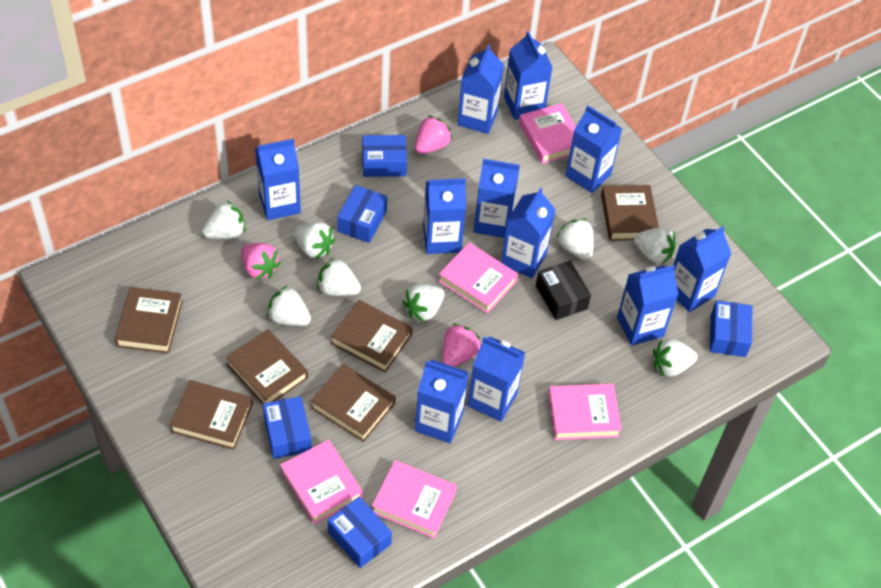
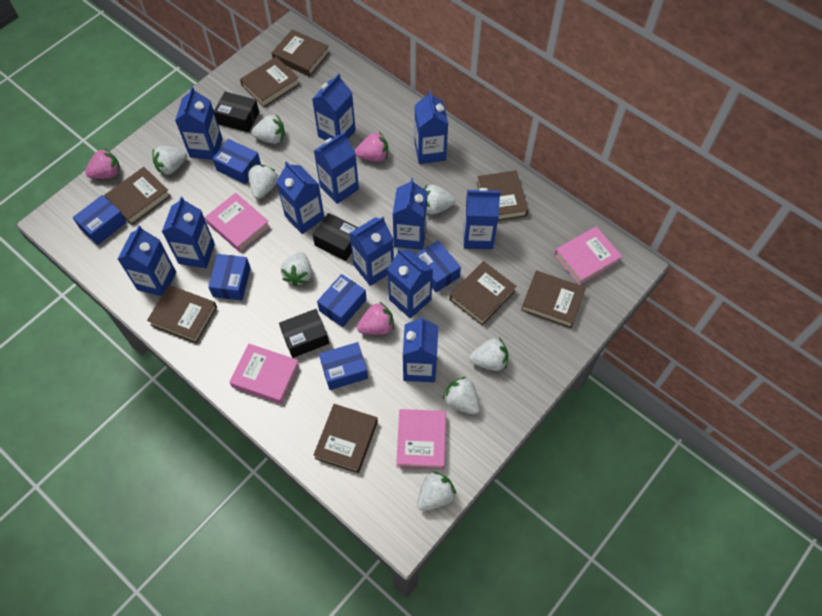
black box: [536,261,591,320] = 1 -> [214,92,259,132] [279,309,329,358] [313,213,358,261] = 3
blue box: [263,396,312,459] [328,497,392,568] [337,185,387,243] [362,135,407,177] [710,300,752,357] = 5 -> [73,195,127,245] [208,254,251,300] [212,139,261,184] [317,274,367,327] [319,342,368,390] [416,240,461,292] = 6
blue carton: [255,139,301,220] [415,360,469,443] [423,178,466,254] [457,45,504,134] [468,336,526,422] [473,159,520,238] [501,188,556,278] [504,31,553,120] [565,105,622,193] [617,265,678,346] [673,226,731,313] = 11 -> [118,225,176,296] [162,197,215,268] [175,87,223,160] [276,161,325,234] [312,73,356,140] [314,132,359,204] [349,217,394,286] [387,249,433,319] [393,178,427,250] [403,316,438,382] [414,90,448,164] [464,188,500,249] = 12
brown book: [115,287,183,353] [170,380,253,450] [226,329,308,404] [311,364,395,442] [331,300,413,372] [601,185,659,241] = 6 -> [104,167,171,225] [147,285,217,343] [240,57,300,108] [272,29,329,77] [313,404,378,473] [449,261,516,326] [477,170,528,221] [521,271,586,328] = 8
pink book: [280,440,363,524] [372,460,457,538] [438,243,518,314] [519,103,576,164] [548,384,622,440] = 5 -> [205,193,270,252] [229,343,300,404] [396,409,446,470] [554,226,622,285] = 4

